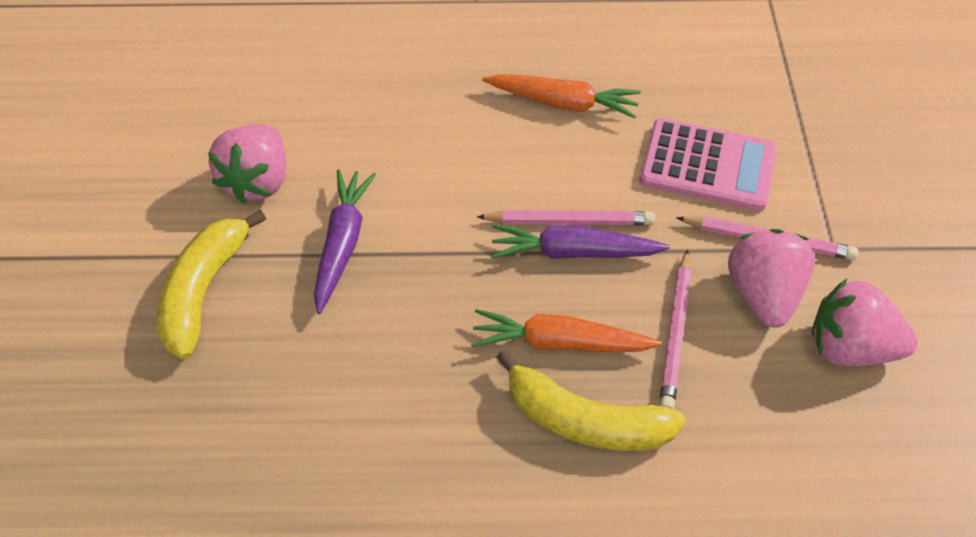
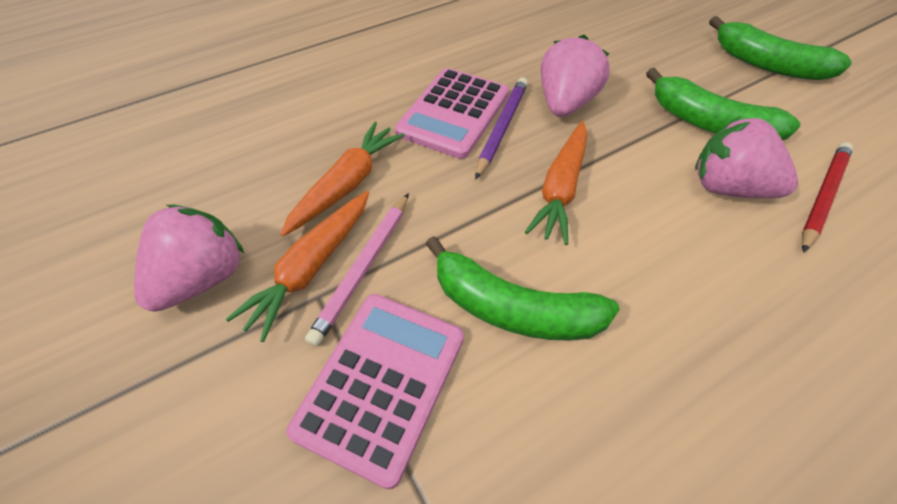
green banana: none = 0 -> [426,236,620,341] [646,68,800,140] [709,16,851,80] = 3
orange carrot: [471,309,662,352] [482,74,641,118] = 2 -> [226,191,369,342] [280,122,405,236] [525,121,587,245] = 3
pink calculator: [640,118,777,211] = 1 -> [286,294,464,490] [395,68,509,159] = 2
pink pencil: [477,210,655,225] [659,249,691,409] [676,216,859,260] = 3 -> [305,193,409,346] = 1
purple carrot: [314,169,376,314] [491,224,670,259] = 2 -> none = 0
purple pencil: none = 0 -> [475,78,528,180] = 1
red pencil: none = 0 -> [802,142,853,253] = 1
yellow banana: [157,210,266,359] [496,350,686,451] = 2 -> none = 0

